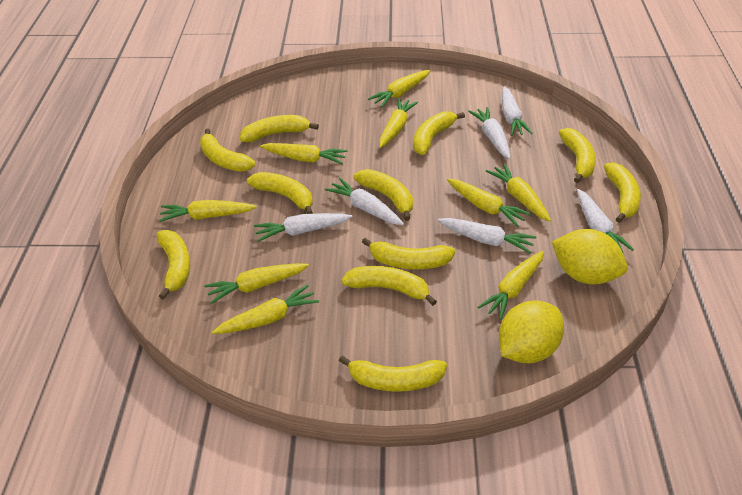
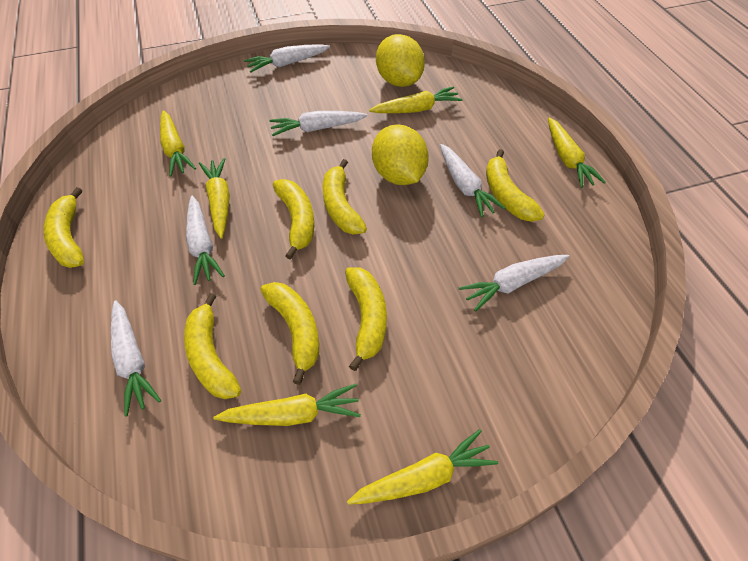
yellow banana: [156,230,190,300] [200,128,256,172] [240,115,319,142] [247,172,313,214] [339,355,447,392] [341,266,437,306] [354,169,413,221] [362,238,455,269] [413,111,465,155] [559,128,596,183] [604,162,641,223] = 11 -> [43,187,84,268] [184,293,241,399] [260,282,319,385] [273,179,314,260] [323,159,367,235] [345,267,387,371] [486,149,545,222] = 7
yellow carrot: [159,200,257,222] [204,263,309,304] [212,284,319,334] [260,143,348,164] [368,70,430,107] [379,98,418,148] [447,179,531,227] [478,251,544,320] [486,164,551,222] = 9 -> [160,110,196,177] [199,158,230,238] [213,384,361,426] [347,429,498,505] [369,86,463,113] [548,118,606,188] = 6

